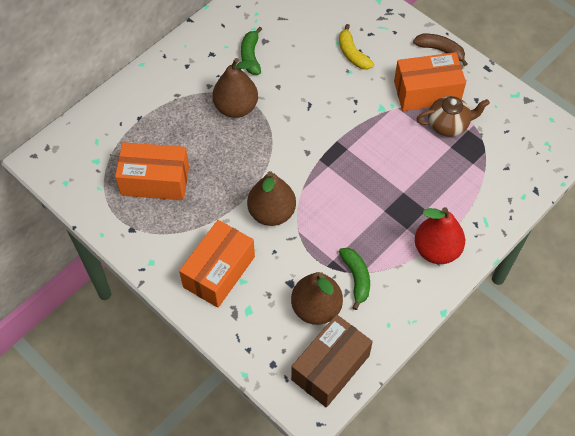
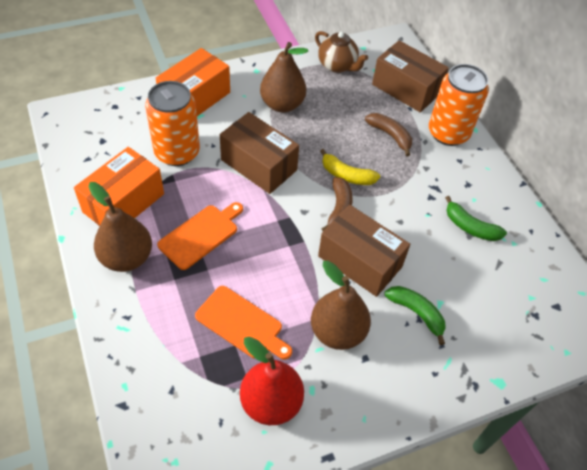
brown banana: [413,34,467,66] = 1 -> [322,177,352,231] [365,113,412,156] = 2
brown box: [291,314,373,408] = 1 -> [220,112,299,194] [318,205,410,297] [372,40,449,113] = 3
orange box: [115,142,189,200] [179,220,255,308] [394,52,466,111] = 3 -> [74,147,164,226] [156,48,230,116] = 2
orange can: none = 0 -> [145,81,200,166] [429,64,489,146] = 2
orange cutting board: none = 0 -> [157,202,243,270] [195,286,292,359] = 2

